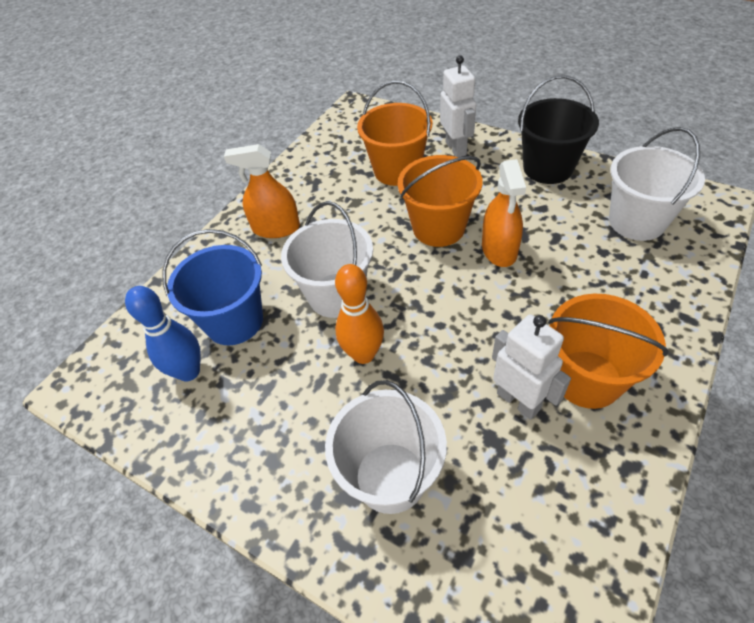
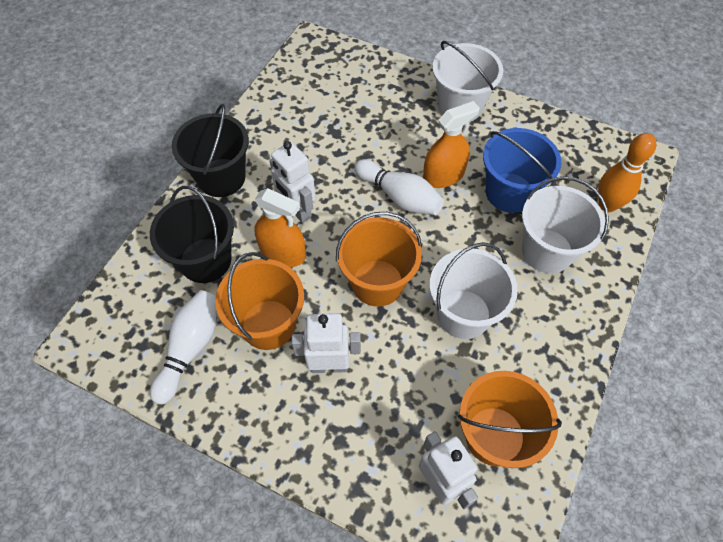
black bucket: [518,75,599,184] = 1 -> [150,186,234,283] [172,104,249,197] = 2
blue bowling pin: [125,286,201,382] = 1 -> none = 0
white bowling pin: none = 0 -> [150,290,217,404] [354,159,444,215] = 2
white robot: [440,55,476,157] [492,314,571,420] = 2 -> [270,141,316,223] [292,313,361,373] [419,431,478,509] = 3

